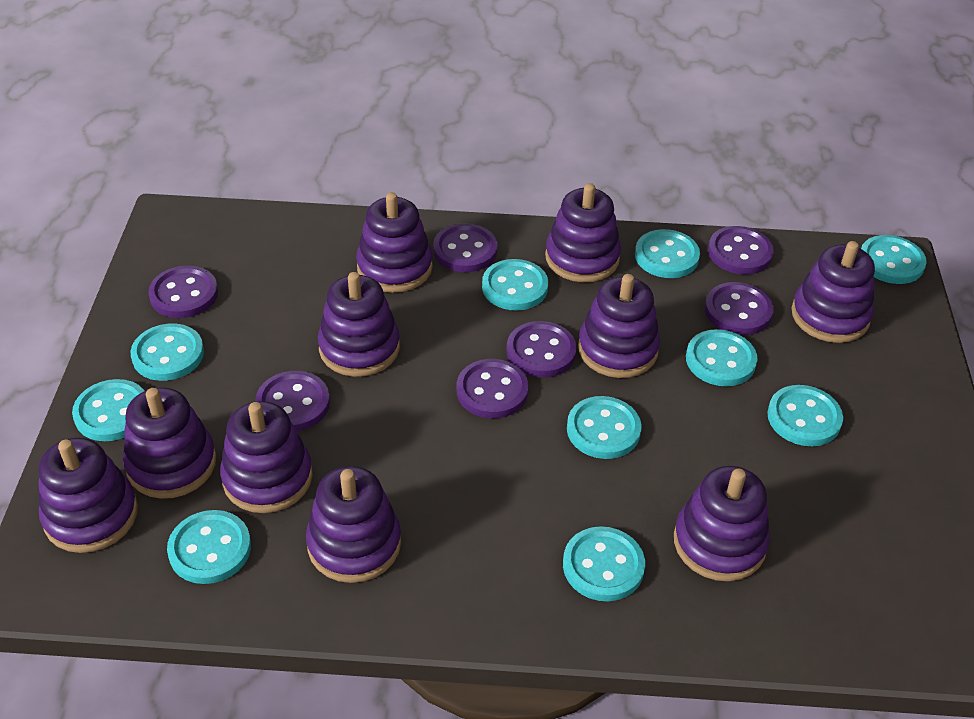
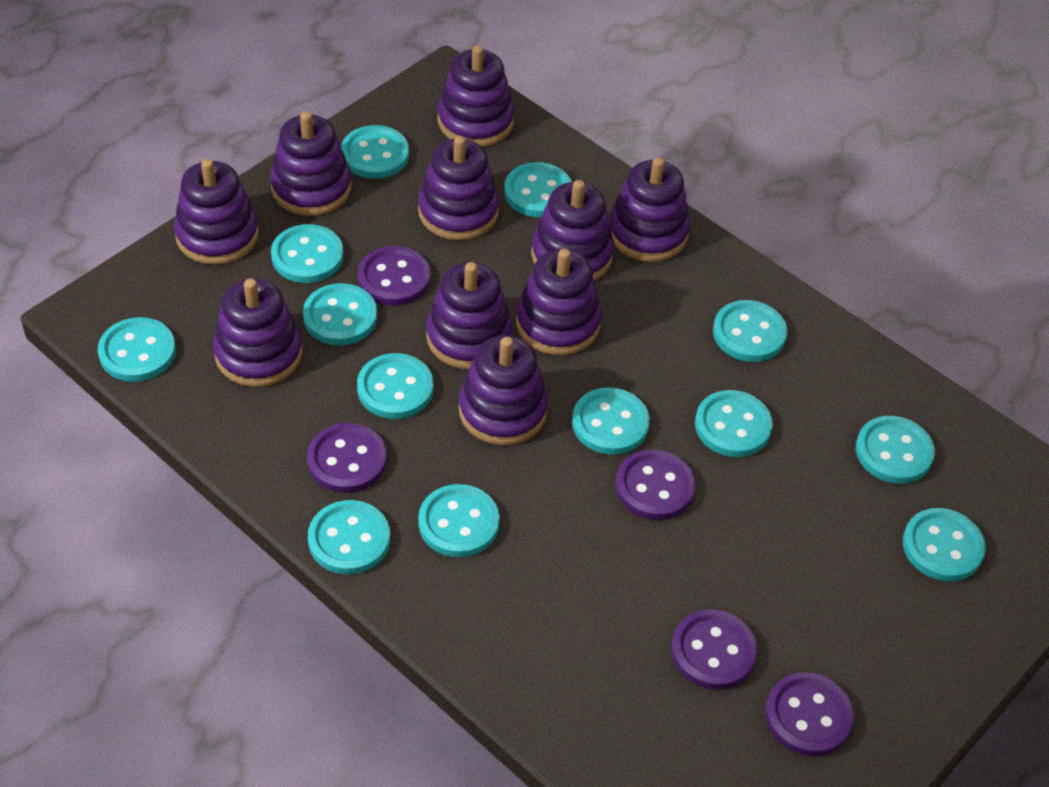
purple button: [148,266,218,318] [255,371,330,431] [433,223,498,272] [457,359,529,418] [507,321,577,378] [705,282,774,335] [708,226,774,275] = 7 -> [307,423,387,493] [358,246,430,306] [616,450,696,520] [671,609,758,690] [765,672,854,756] = 5
turquoise button: [72,379,145,441] [130,324,204,381] [167,510,251,584] [482,259,548,311] [563,526,645,601] [567,396,642,459] [635,229,700,278] [686,329,758,386] [767,385,843,446] [861,235,927,284] = 10 -> [98,317,176,382] [271,224,344,283] [303,283,377,345] [308,500,390,574] [341,125,409,179] [357,353,433,419] [418,484,500,557] [504,162,572,217] [572,387,650,455] [695,390,773,457] [713,300,787,362] [856,416,935,484] [903,508,986,581] = 13

